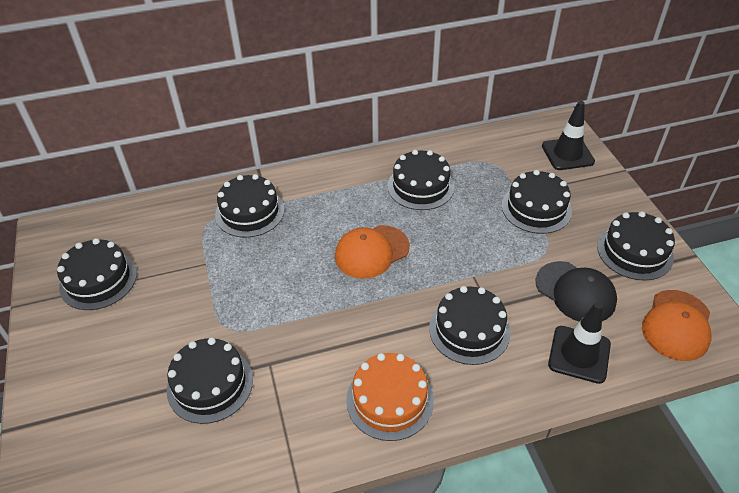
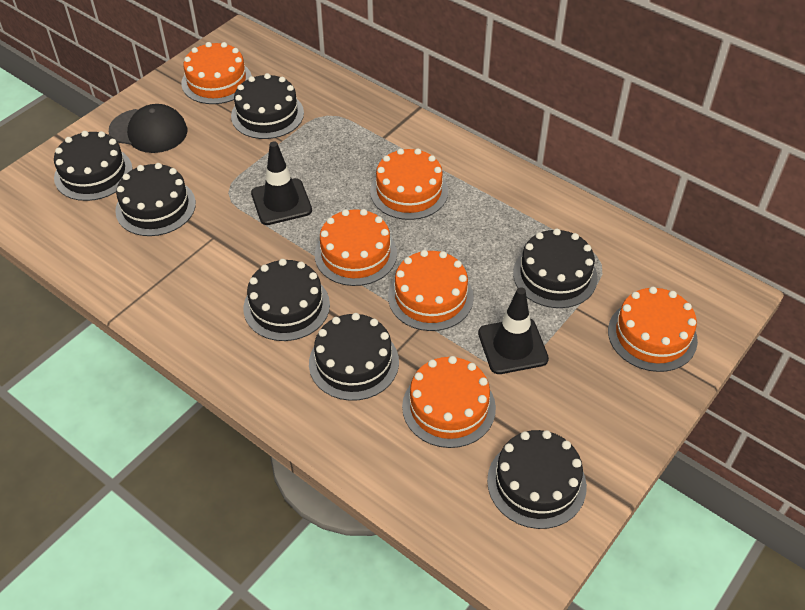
orange cake: [346,353,434,441] = 1 -> [181,42,252,104] [315,209,397,286] [370,148,448,220] [388,250,474,331] [402,356,496,448] [608,287,698,372] = 6
orange cap: [335,225,410,279] [642,290,712,361] = 2 -> none = 0

